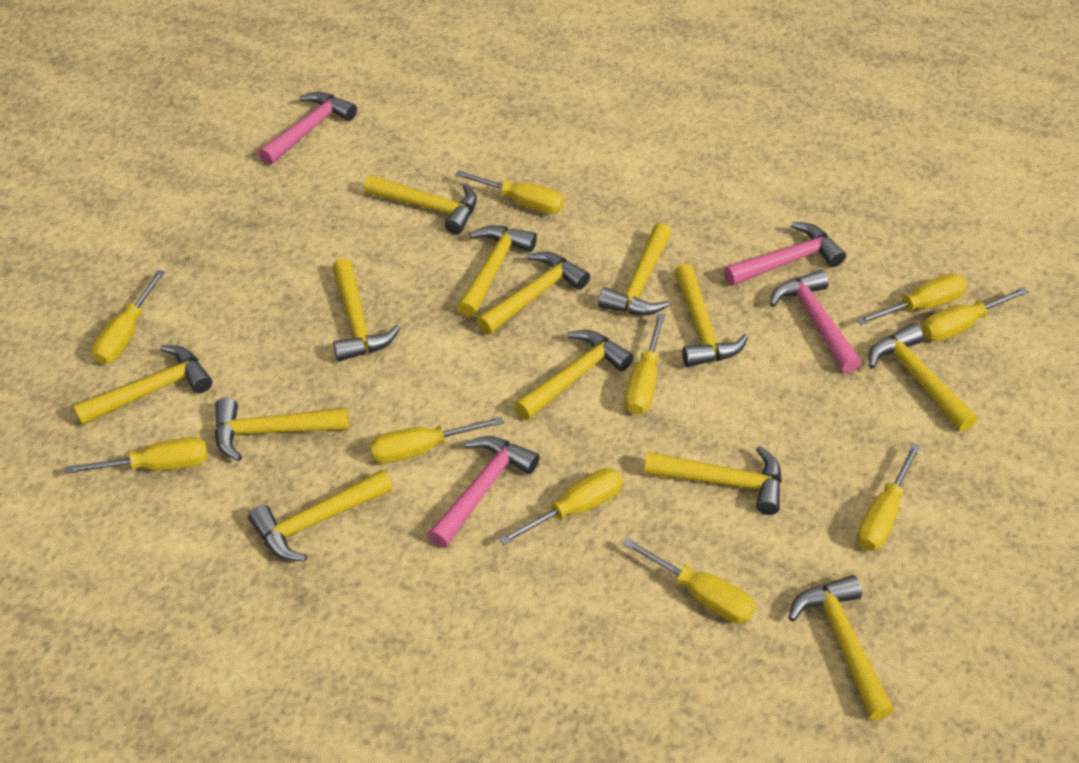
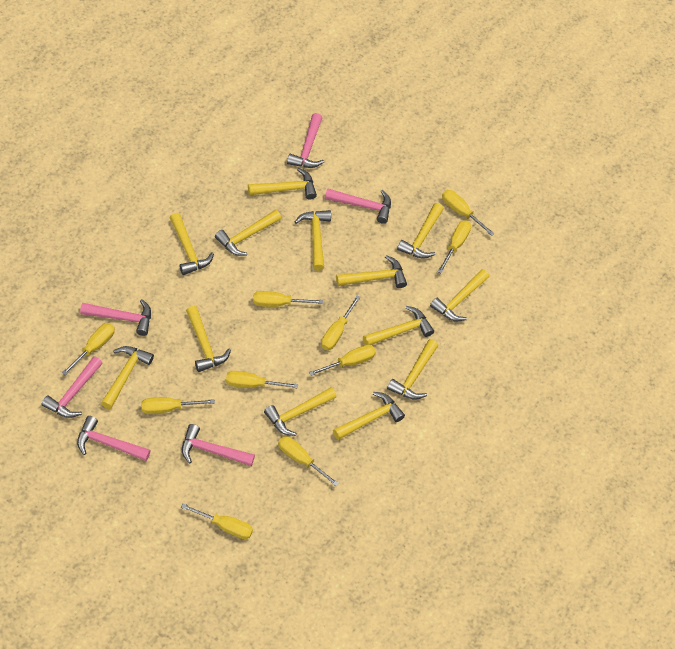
pink hammer: [259,92,357,165] [428,436,540,548] [724,222,846,286] [769,269,861,373] = 4 -> [41,356,103,418] [77,416,151,461] [80,299,151,336] [182,424,255,466] [287,113,324,168] [325,188,391,224] = 6

